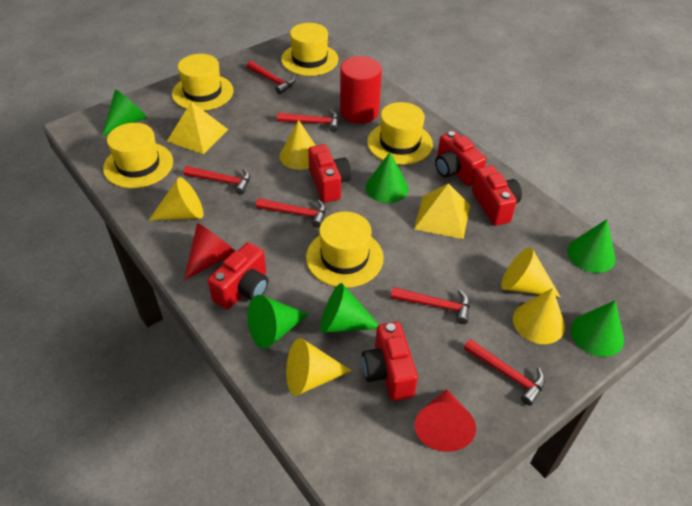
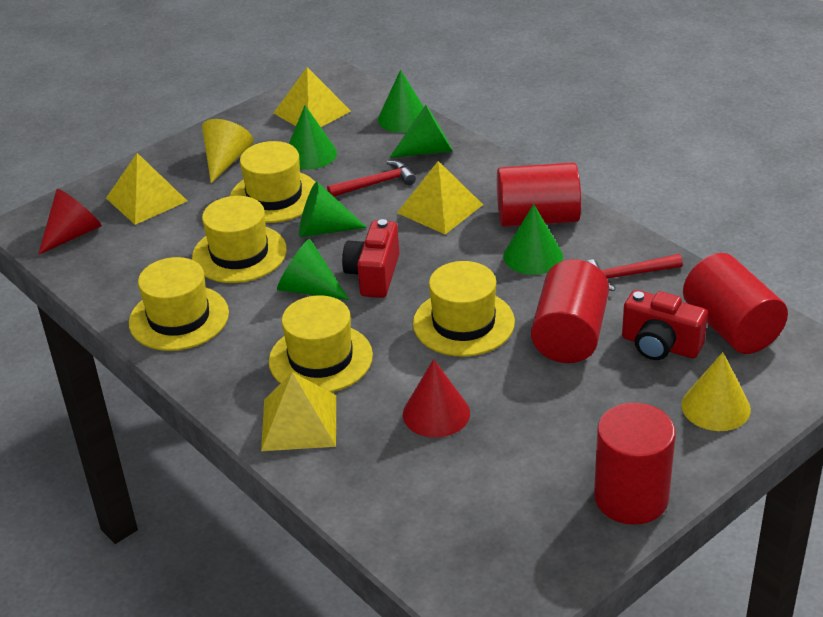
red camera: [208,242,268,309] [308,144,351,203] [362,322,418,401] [435,131,486,186] [472,165,522,226] = 5 -> [342,219,399,298] [622,290,708,360] = 2
red cylinder: [340,56,382,124] = 1 -> [497,162,581,227] [531,259,609,363] [594,403,676,525] [683,253,788,354] = 4
red hammer: [184,166,250,195] [247,61,295,94] [256,198,326,228] [277,110,339,132] [391,287,470,324] [464,339,545,406] = 6 -> [327,161,416,197] [587,254,683,291] = 2
yellow cone: [149,177,203,220] [280,120,316,170] [286,338,352,396] [501,247,561,297] [513,288,565,344] = 5 -> [202,119,254,183] [681,352,751,431] = 2
yellow pyramid: [167,102,228,155] [414,183,470,239] = 2 -> [106,153,187,225] [261,372,336,451] [274,67,351,127] [397,161,483,234] = 4

